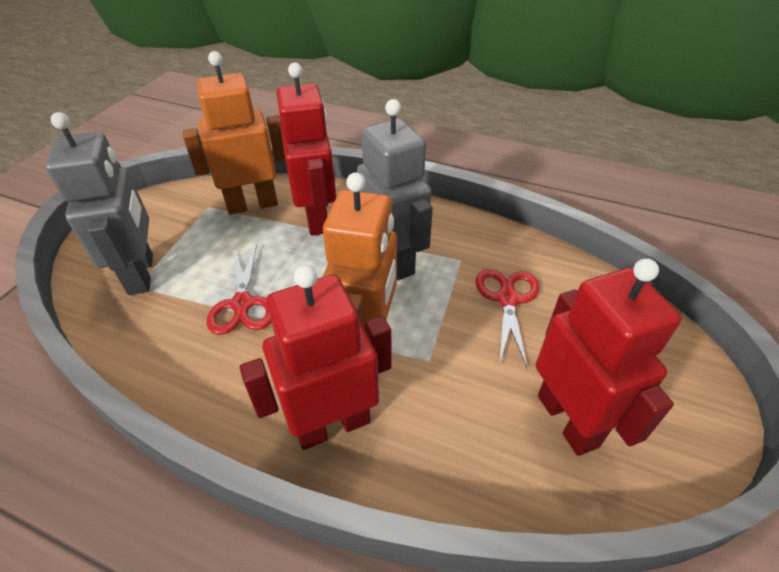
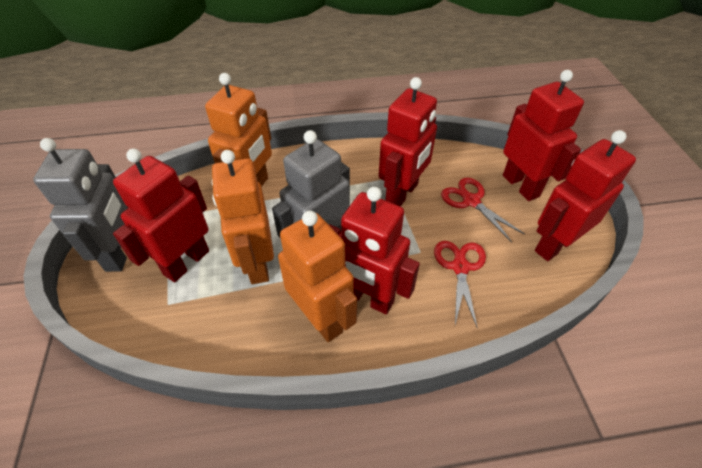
orange robot: [183,51,285,215] [323,172,397,330] = 2 -> [205,73,272,187] [212,150,274,284] [278,211,357,342] = 3
red robot: [240,265,391,450] [276,62,336,236] [536,258,682,456] = 3 -> [113,149,209,282] [328,187,420,315] [379,77,437,206] [503,70,584,201] [535,130,636,261] = 5

